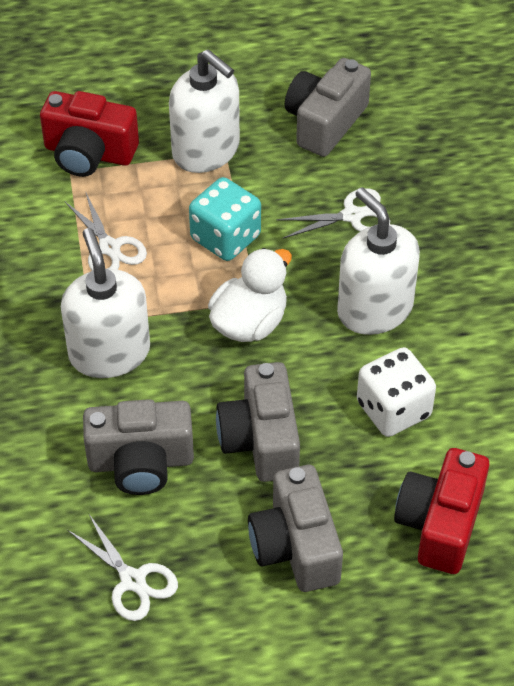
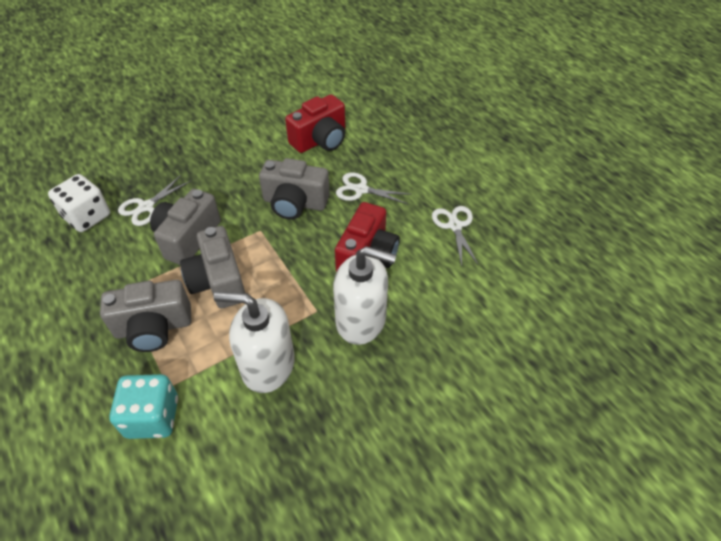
white duck: [208,248,292,342] = 1 -> none = 0
white soap dispenser: [61,228,150,378] [169,49,240,173] [337,187,420,335] = 3 -> [213,292,295,393] [333,246,396,345] = 2

